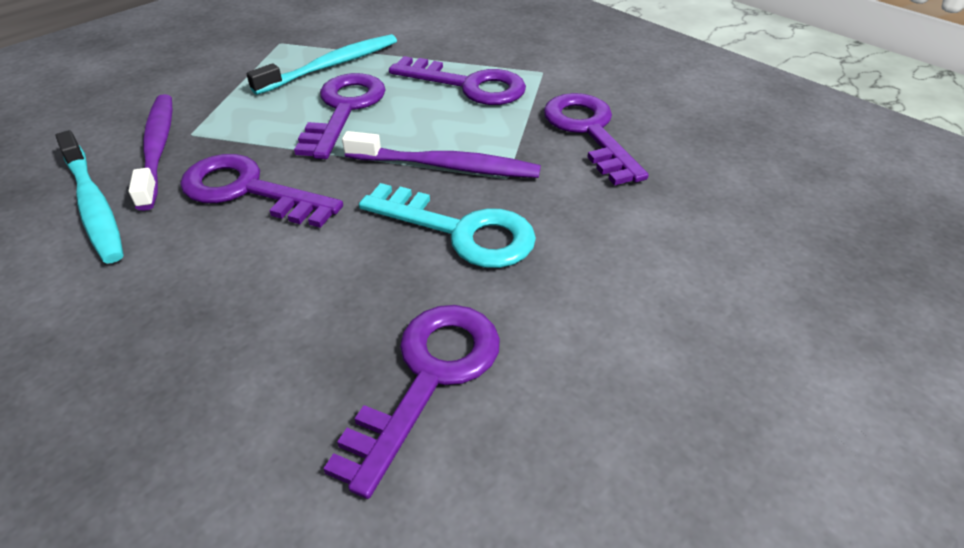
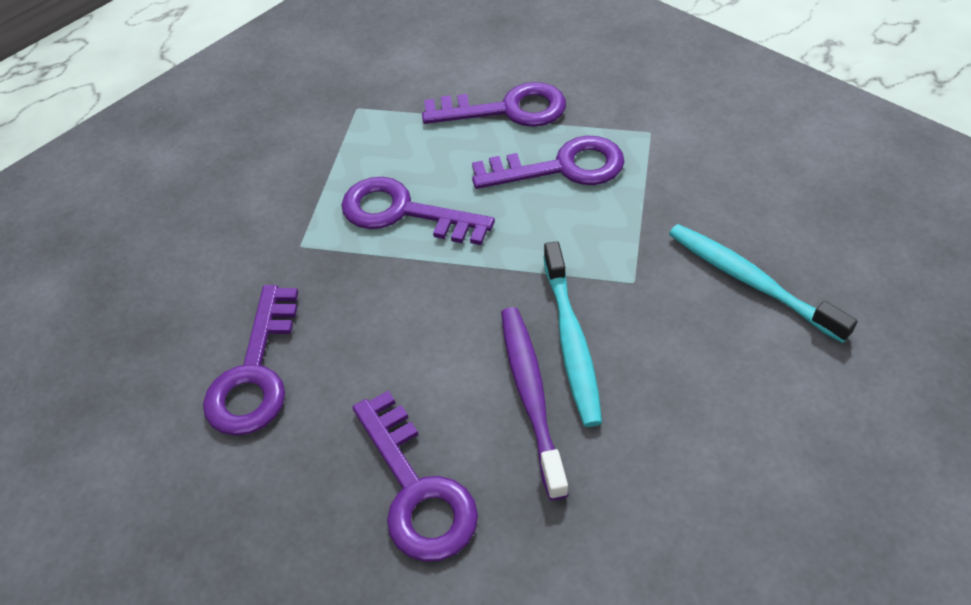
purple toothbrush: [128,94,173,211] [342,131,541,178] = 2 -> [501,307,569,500] = 1
turquoise key: [359,183,536,268] = 1 -> none = 0

